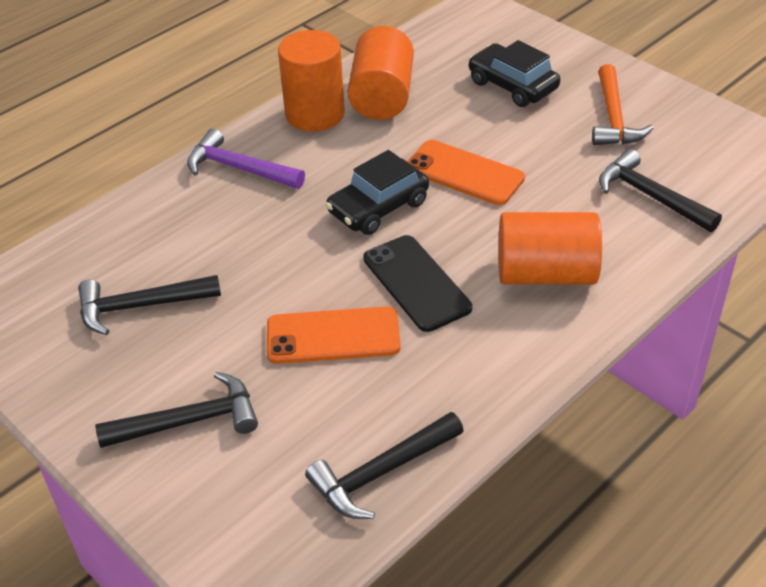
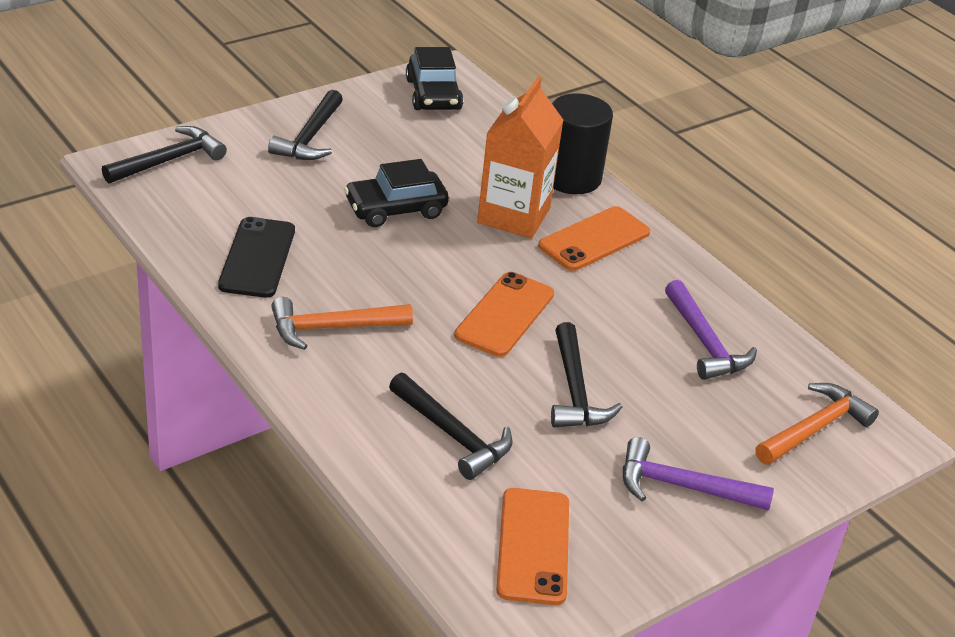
black cylinder: none = 0 -> [552,93,613,194] = 1
orange carton: none = 0 -> [477,76,563,238] = 1
orange cylinder: [278,30,345,131] [348,26,414,120] [498,212,602,285] = 3 -> none = 0
orange hammer: [592,64,654,145] = 1 -> [271,297,413,350] [755,383,879,465] = 2
orange phone: [267,306,401,364] [407,140,525,205] = 2 -> [454,272,554,357] [496,488,569,605] [538,206,650,271] = 3
purple hammer: [187,129,305,189] = 1 -> [623,437,774,511] [665,280,757,380] = 2

